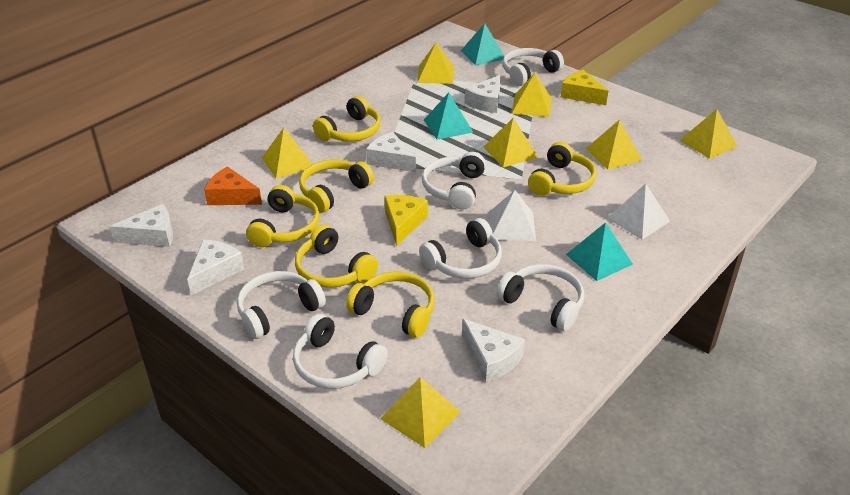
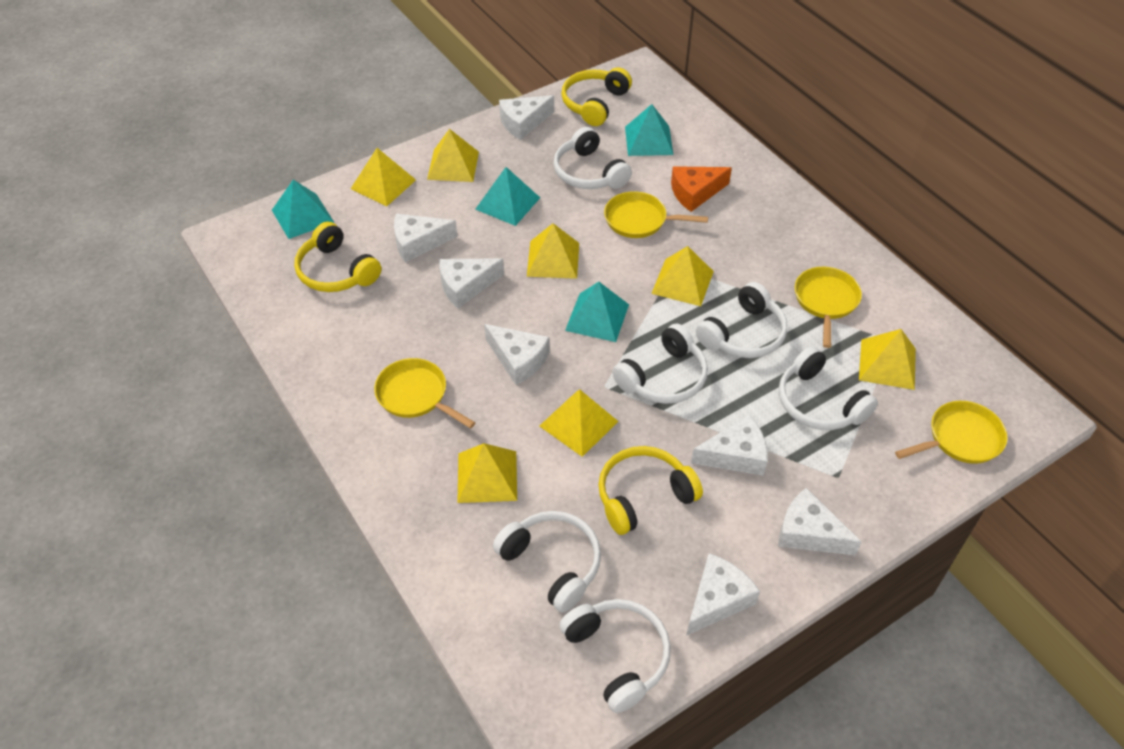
turquoise pyramid: [424,93,474,140] [461,23,504,66] [566,222,633,281] = 3 -> [272,180,334,239] [475,167,540,226] [565,282,629,342] [625,104,673,156] = 4
white cheese: [109,204,173,247] [187,239,244,296] [366,132,416,172] [462,319,525,382] [464,75,501,113] = 5 -> [394,213,458,263] [439,258,504,309] [484,324,550,385] [499,95,554,140] [686,553,760,636] [691,415,768,476] [778,488,862,556] = 7
white pyramid: [489,190,536,241] [607,184,670,240] = 2 -> none = 0
yellow cheese: [384,195,428,246] [561,70,608,105] = 2 -> none = 0
yellow headphones: [246,185,320,247] [295,224,378,288] [299,159,374,213] [313,96,381,141] [346,271,435,338] [528,142,596,196] = 6 -> [294,222,381,292] [561,67,632,126] [598,446,703,535] = 3
yellow pan: none = 0 -> [374,358,476,429] [604,191,708,238] [795,267,862,348] [895,401,1008,464] = 4

